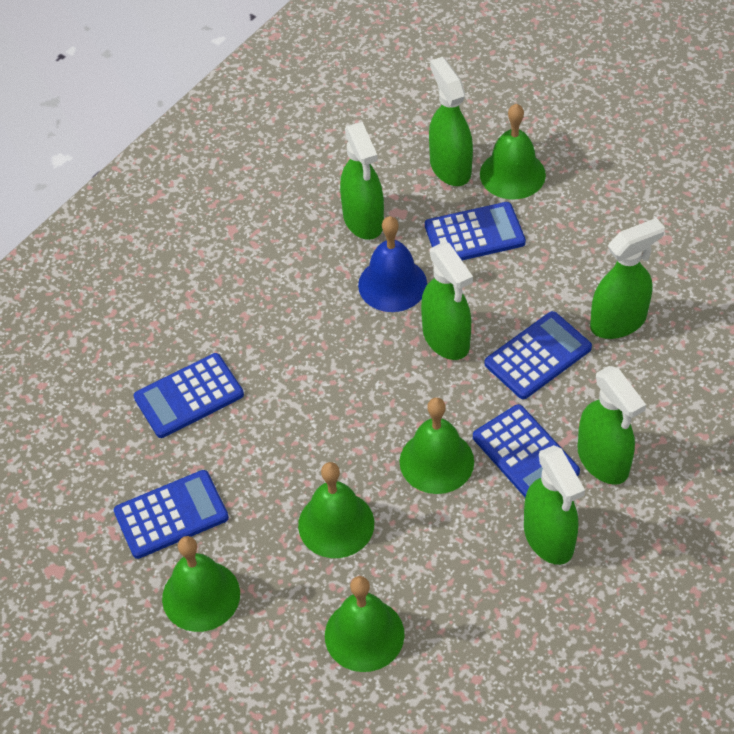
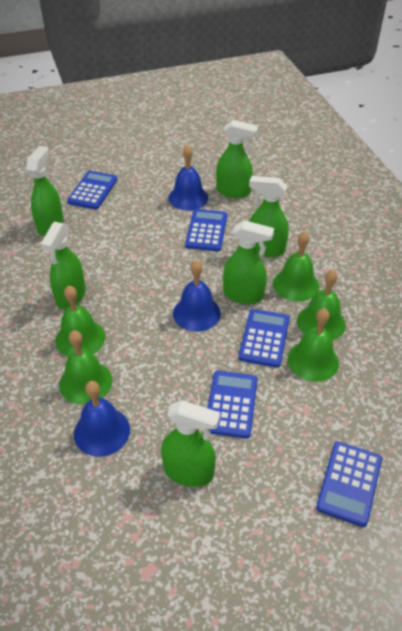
blue bell: [358,216,427,312] = 1 -> [74,381,130,457] [169,145,208,211] [173,260,221,332] = 3

